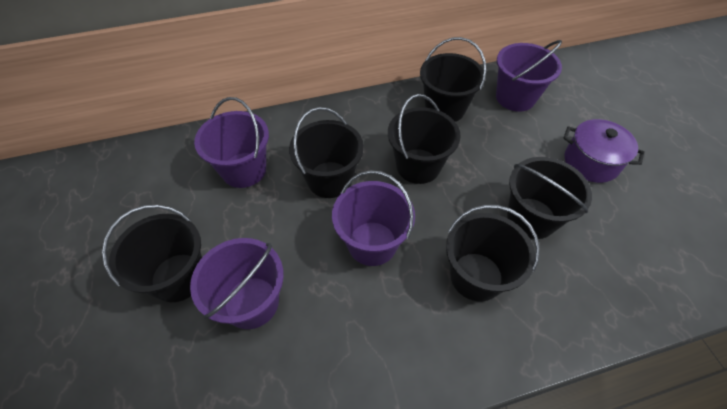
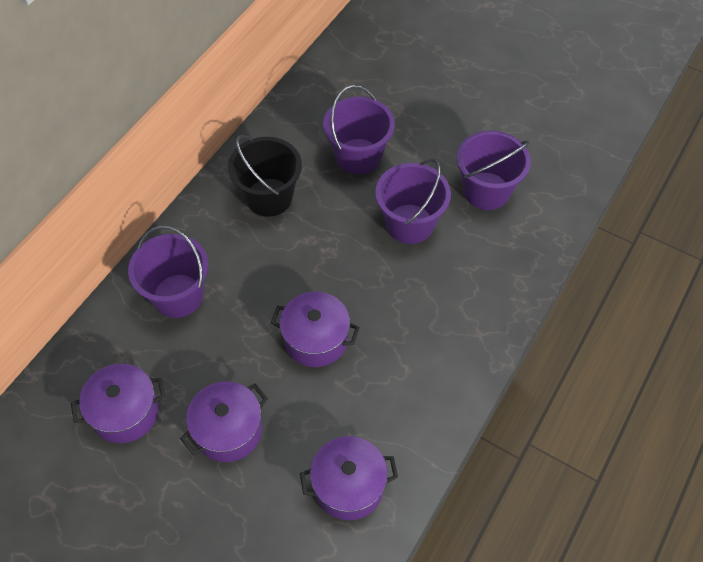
black bucket: [102,205,202,302] [289,107,364,198] [388,94,461,184] [420,37,486,122] [446,205,540,301] [507,157,592,239] = 6 -> [228,135,302,217] = 1
purple pot: [563,119,644,183] = 1 -> [71,364,165,443] [180,382,268,462] [271,292,360,367] [300,436,398,520] = 4

